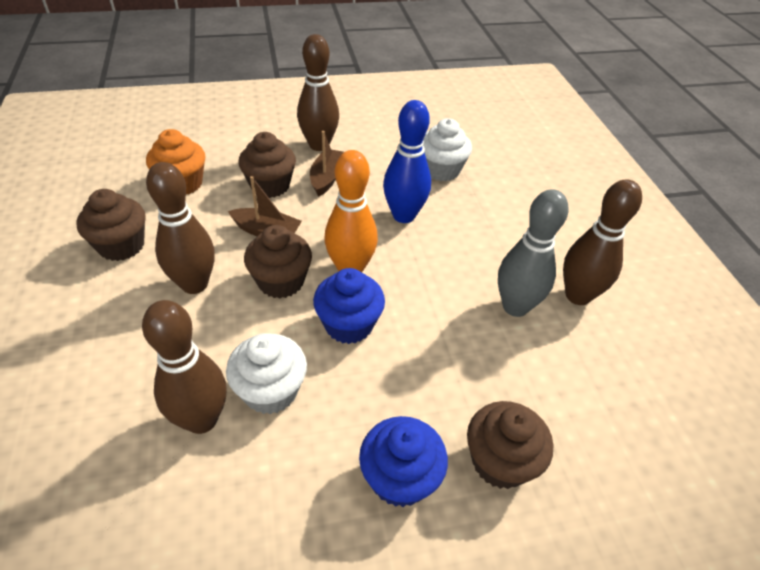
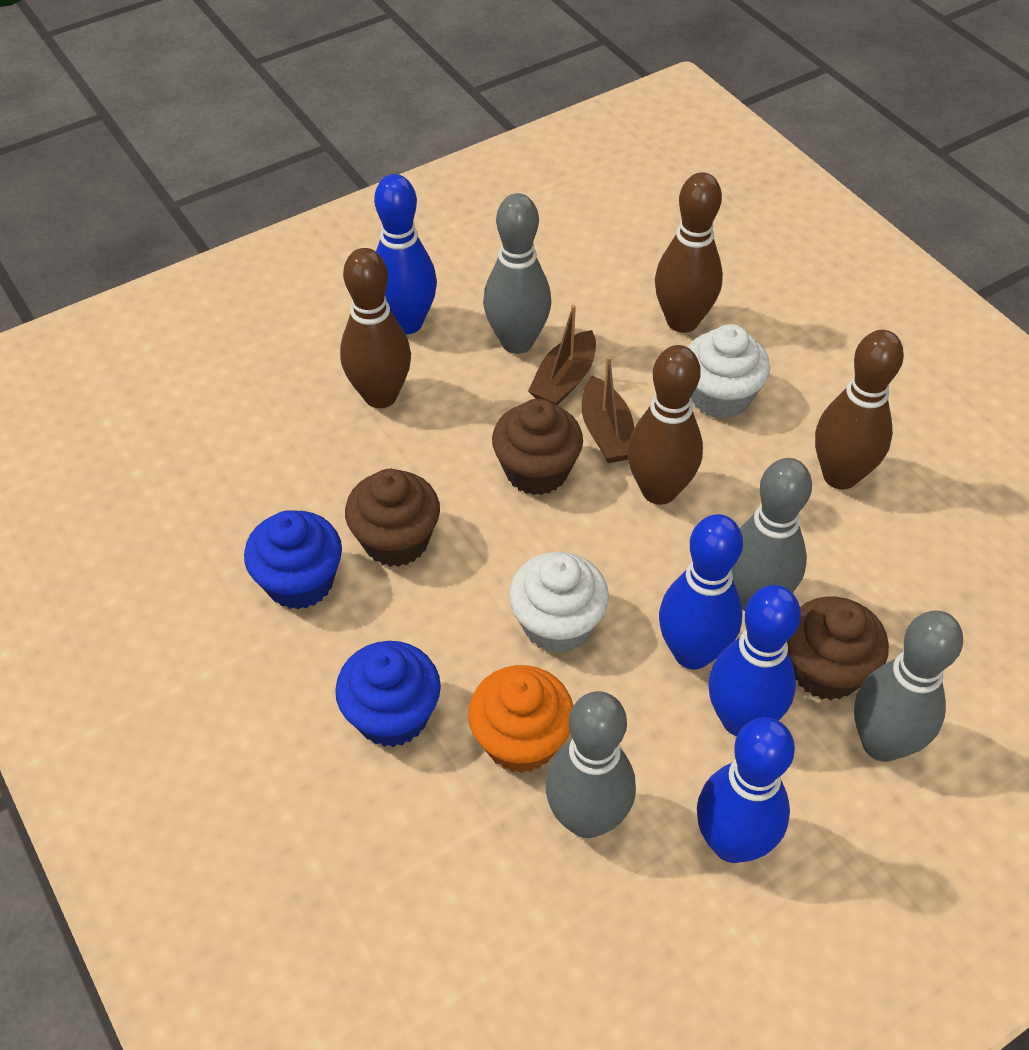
blue bowling pin: [383,100,431,223] = 1 -> [374,174,437,334] [659,514,743,669] [697,717,795,863] [708,585,801,736] = 4
brown cupcake: [76,189,146,261] [239,132,296,198] [244,225,312,298] [467,401,553,489] = 4 -> [345,469,440,567] [492,399,583,495] [787,597,889,700] = 3
grey bowling pin: [498,189,569,317] = 1 -> [483,193,551,354] [546,691,636,838] [732,458,812,611] [854,611,963,762] = 4
orange bowling pin: [324,150,378,273] = 1 -> none = 0

